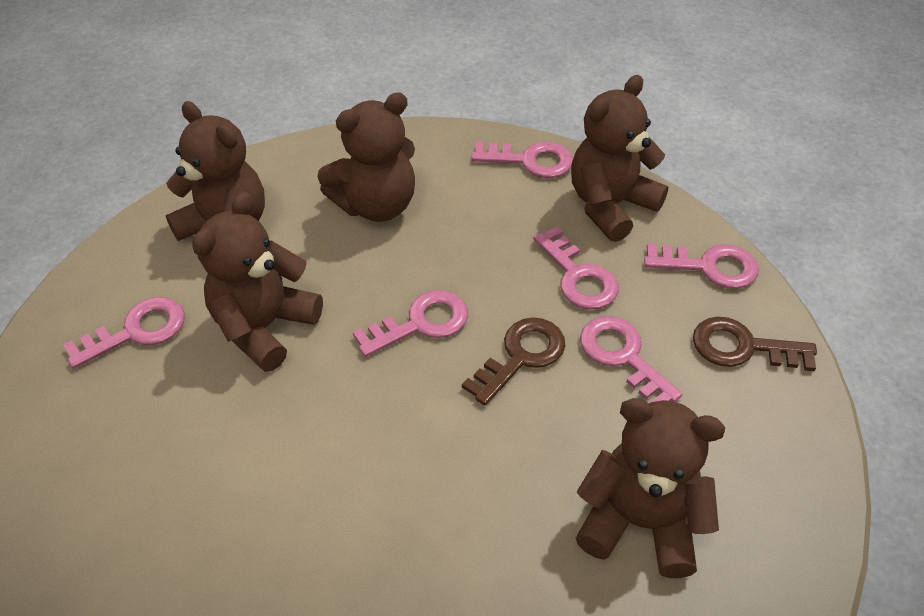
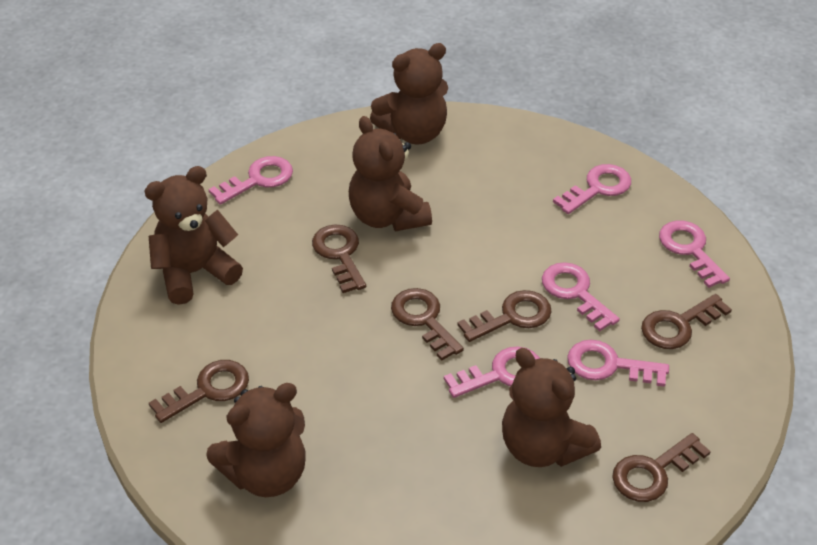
brown key: [462,317,566,406] [693,316,817,371] = 2 -> [149,360,249,423] [312,225,366,293] [391,288,464,361] [457,290,552,342] [612,433,711,502] [641,294,732,349] = 6

